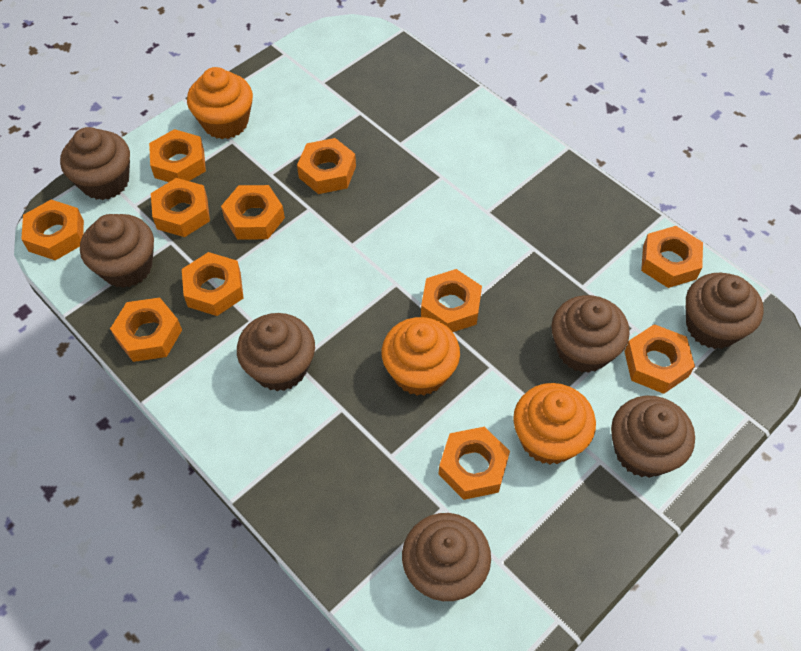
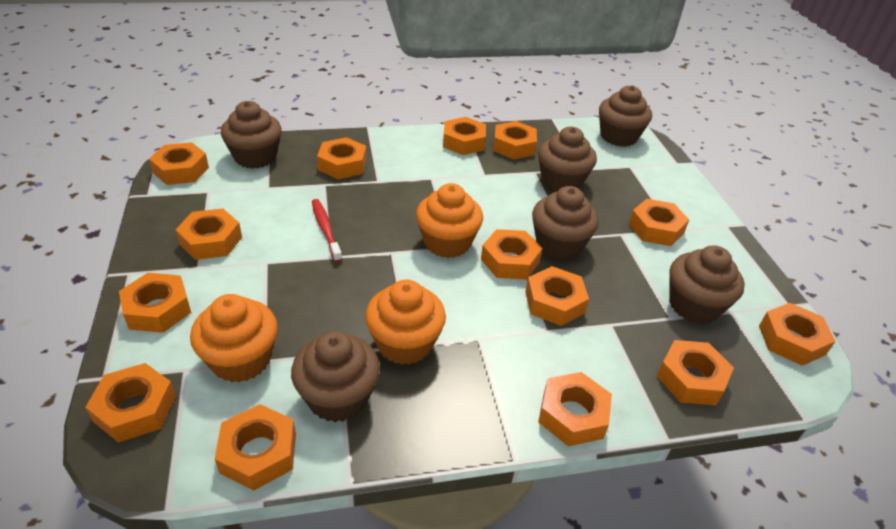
brown cupcake: [60,127,130,200] [80,214,154,288] [237,313,315,391] [402,513,491,601] [551,295,630,373] [611,396,695,478] [685,273,764,349] = 7 -> [221,101,281,169] [291,331,380,422] [532,186,599,260] [538,127,597,192] [599,85,652,147] [669,245,745,324] = 6
orange nut: [21,200,84,260] [110,298,182,362] [149,129,206,182] [151,178,210,237] [182,252,244,316] [221,185,285,240] [297,138,356,194] [421,269,482,332] [438,427,510,500] [624,324,695,394] [641,226,703,288] = 11 -> [85,363,176,443] [119,273,191,333] [149,142,209,185] [176,209,242,260] [215,404,296,491] [317,137,367,179] [443,117,486,155] [481,229,543,280] [493,121,537,159] [525,266,589,326] [538,372,612,446] [629,199,689,246] [657,340,734,405] [759,303,835,366] = 14
red toothbrush: none = 0 -> [312,199,342,262] = 1

